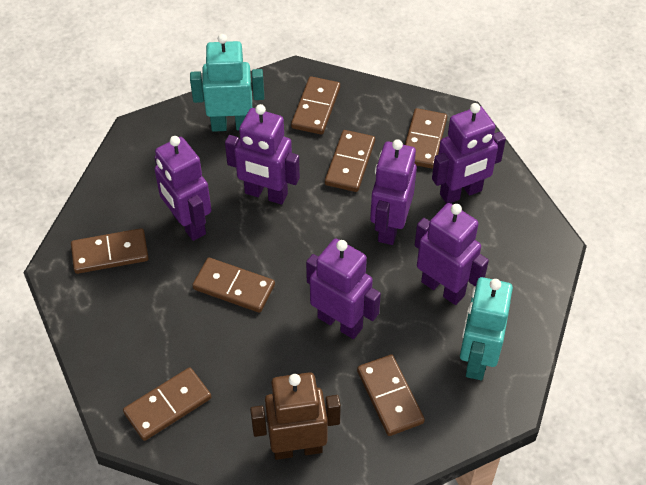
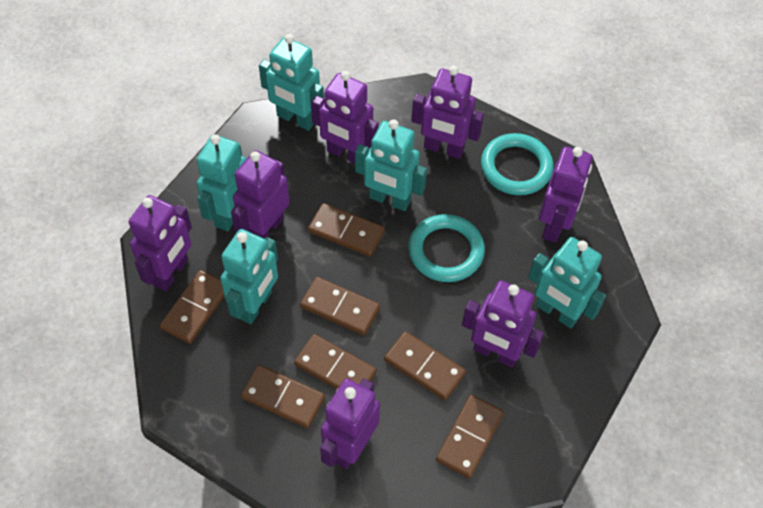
brown robot: [250,372,341,460] = 1 -> none = 0
purple robot: [154,136,211,241] [225,104,300,205] [306,238,381,339] [370,139,417,245] [415,203,489,305] [432,103,506,204] = 6 -> [129,195,192,291] [231,150,290,238] [311,71,379,164] [320,378,380,469] [412,66,484,159] [462,280,544,368] [539,147,593,243] = 7
turquoise ring: none = 0 -> [408,214,485,282] [481,133,554,195] = 2
turquoise robot: [190,34,264,132] [460,277,513,380] = 2 -> [197,134,246,231] [220,229,278,324] [259,34,324,131] [355,119,427,211] [528,237,606,328] = 5

